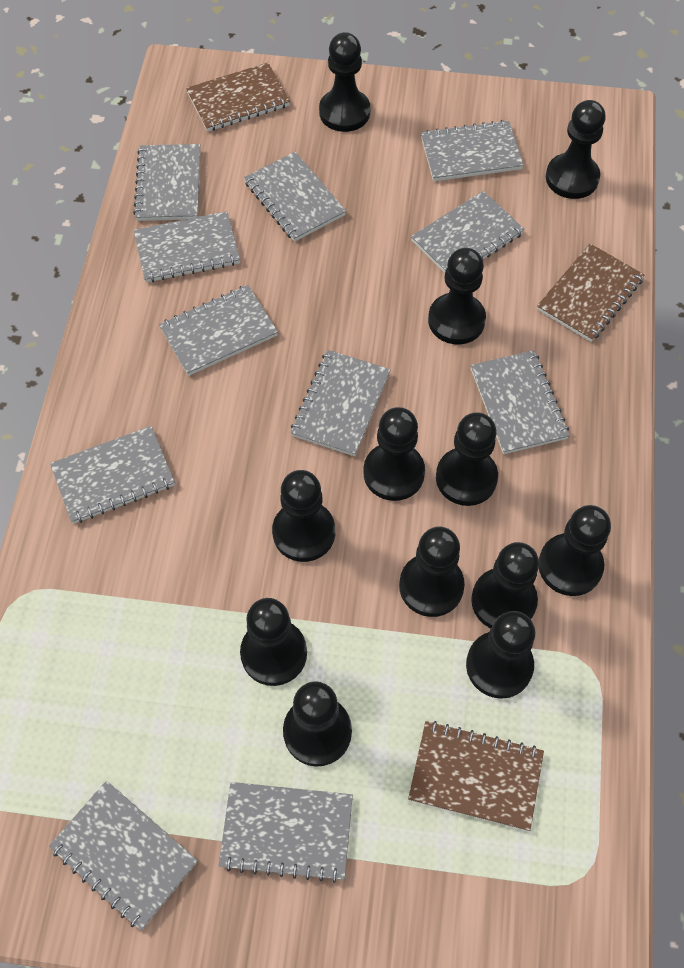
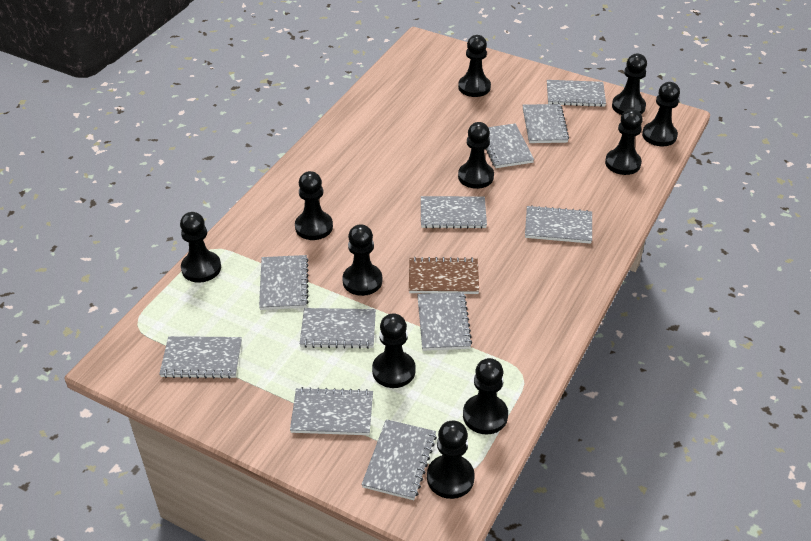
black pawn: [240,598,307,686] [272,470,335,562] [283,681,352,767] [319,32,370,132] [363,407,425,501] [399,527,465,617] [428,248,486,344] [436,412,498,506] [466,611,535,699] [471,542,539,629] [539,505,611,596] [546,100,606,199] = 12 -> [180,212,221,283] [295,171,333,240] [342,224,382,296] [372,313,416,388] [427,421,475,499] [458,35,491,97] [458,122,494,189] [463,358,508,434] [605,109,643,175] [612,54,647,115] [642,82,680,146] = 11
brown notebook: [186,63,290,132] [408,721,544,831] [537,244,644,342] = 3 -> [409,257,479,294] = 1

